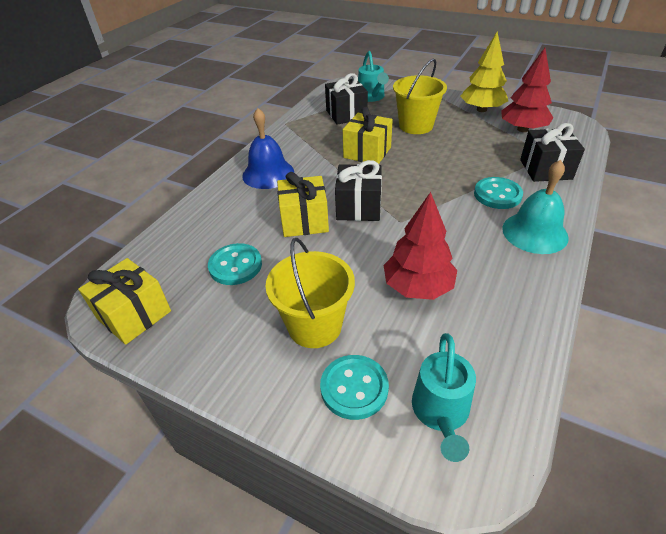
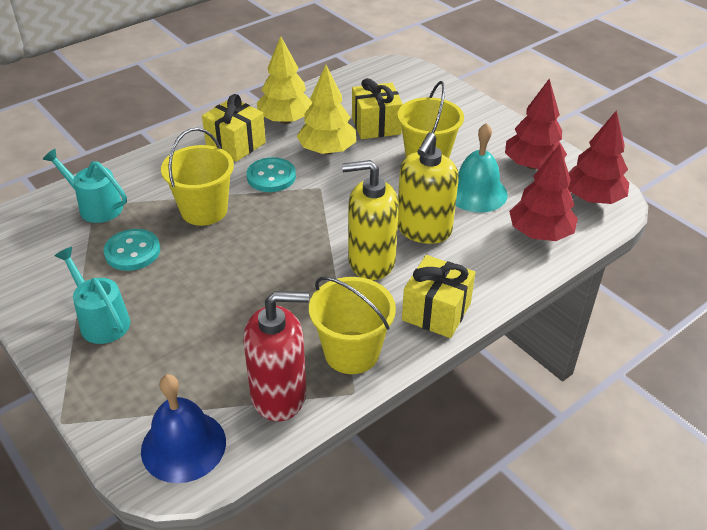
black gift: [325,73,368,125] [335,160,382,221] [520,123,585,182] = 3 -> none = 0
red soap dispenser: none = 0 -> [243,291,309,421] = 1
red tree: [384,192,457,300] [501,48,553,132] = 2 -> [505,79,567,169] [509,144,578,241] [568,110,629,204] = 3
turquoise button: [208,243,262,285] [320,355,389,420] [474,177,523,209] = 3 -> [104,229,160,271] [247,157,296,192] = 2
yellow bucket: [266,238,355,348] [393,59,447,134] = 2 -> [161,128,234,226] [309,277,396,374] [397,81,464,158] = 3
yellow soap dispenser: none = 0 -> [342,160,399,280] [398,132,459,244] = 2
yellow tree: [460,32,508,112] = 1 -> [257,36,312,124] [297,65,356,155] = 2

